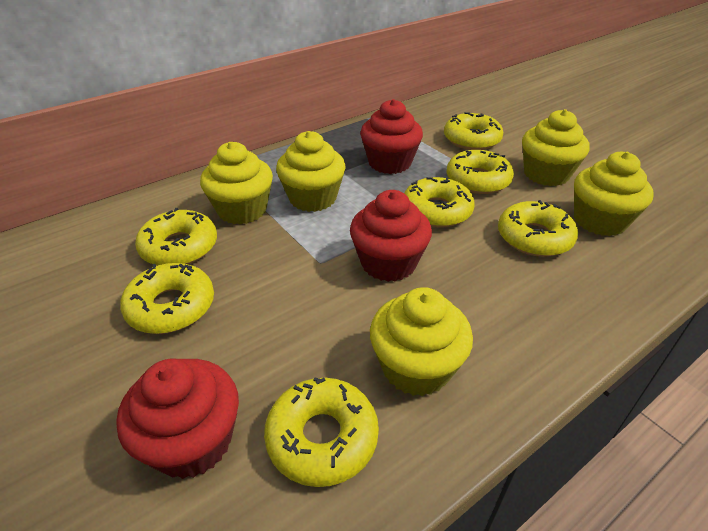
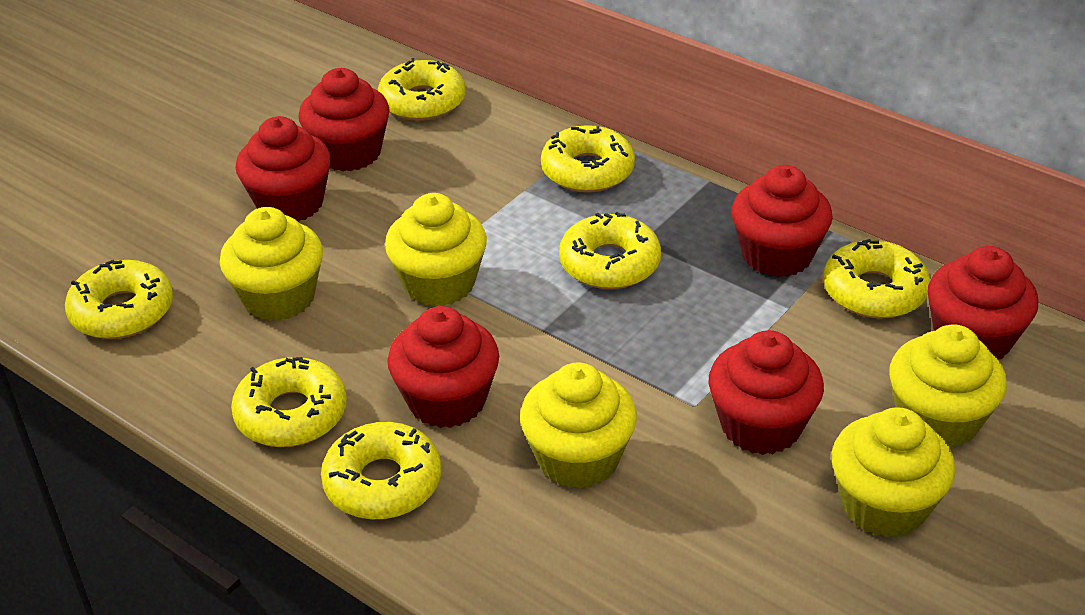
red cupcake: [116,359,239,479] [350,190,432,282] [360,99,423,174] = 3 -> [236,116,331,222] [298,68,390,172] [387,306,499,428] [709,330,824,455] [731,165,833,277] [928,246,1038,359] = 6

